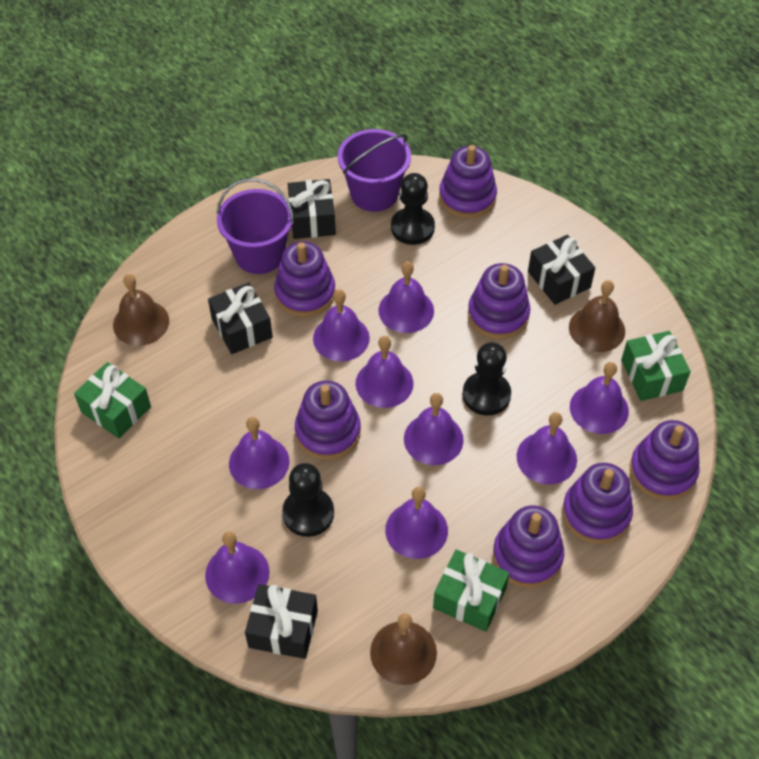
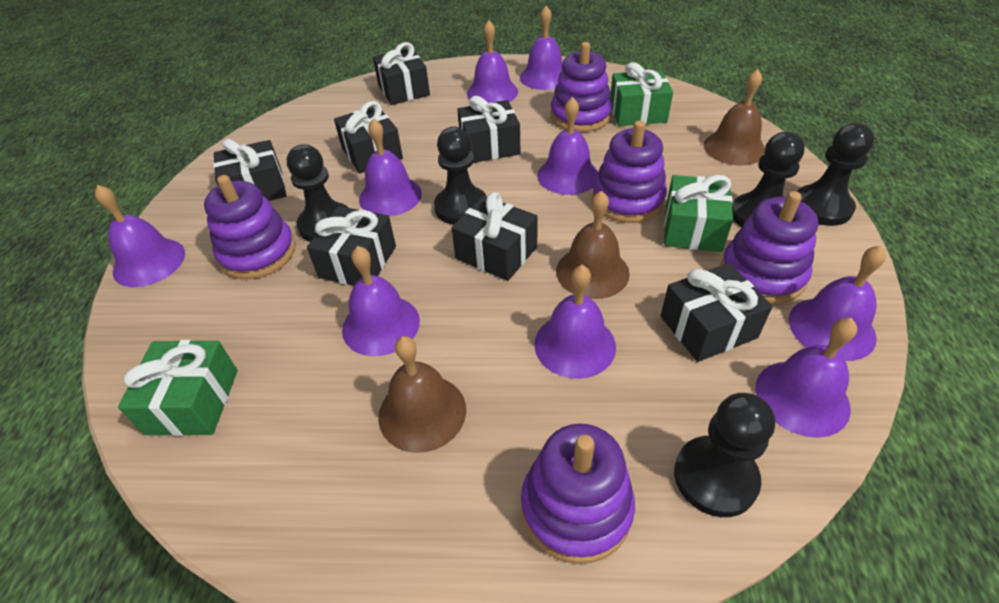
black gift: [208,282,273,354] [245,584,318,659] [288,179,336,239] [528,235,595,305] = 4 -> [213,139,287,201] [307,206,396,286] [334,101,403,174] [373,42,430,105] [451,192,538,281] [457,96,520,163] [661,263,772,362] = 7
black pawn: [282,463,334,537] [391,173,435,245] [462,343,511,416] = 3 -> [287,144,348,242] [434,127,486,225] [674,393,775,517] [732,132,805,227] [797,123,874,226] = 5
purple bucket: [216,178,294,274] [338,129,411,212] = 2 -> none = 0
purple stacking toy: [274,242,336,317] [295,381,361,460] [439,145,497,218] [468,263,530,339] [493,505,564,588] [562,463,633,544] [630,420,700,500] = 7 -> [204,175,296,279] [521,424,635,564] [550,42,612,132] [592,121,667,223] [720,191,818,304] = 5

